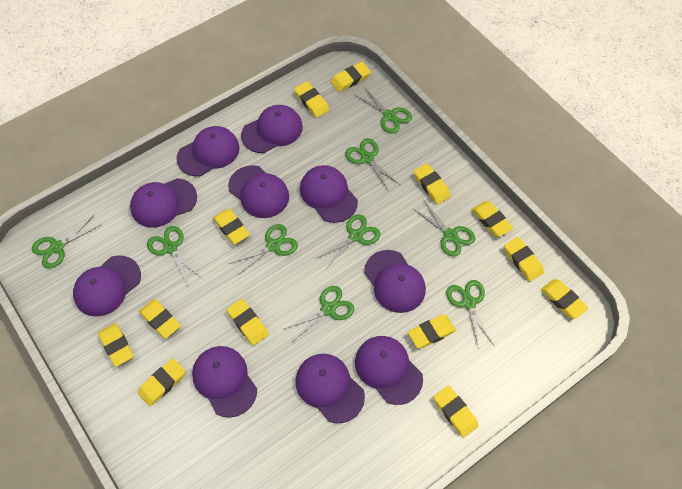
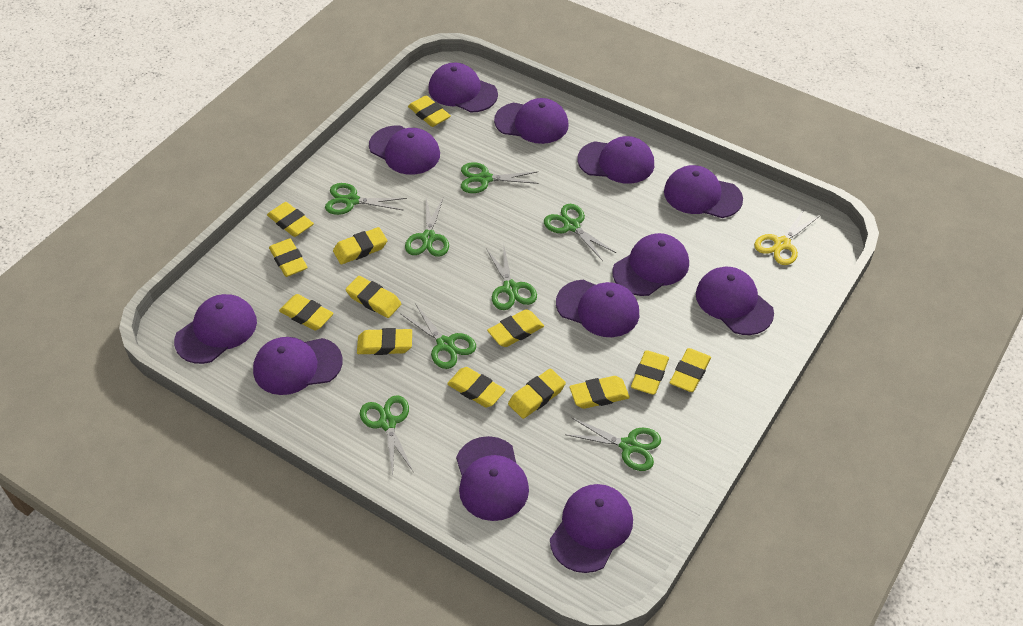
green scissors: [32,215,101,269] [147,226,202,284] [229,224,298,276] [284,286,354,342] [315,214,380,269] [345,138,399,190] [355,87,412,133] [413,201,475,257] [446,280,494,349] = 9 -> [325,183,407,215] [360,395,413,475] [401,303,476,369] [405,198,449,257] [461,162,539,193] [487,247,537,310] [544,204,616,261] [565,418,661,471] = 8
purple cap: [73,255,141,317] [130,178,197,228] [176,126,240,176] [192,346,257,418] [228,165,289,218] [241,105,303,153] [295,354,365,423] [300,165,358,223] [355,336,423,405] [364,250,426,313] = 10 -> [174,294,257,364] [253,337,343,395] [369,126,440,175] [428,63,498,113] [456,436,529,521] [494,98,569,144] [550,484,633,573] [556,280,639,337] [578,136,654,184] [612,233,689,296] [664,165,743,218] [696,267,774,335] = 12
yellow scissors: none = 0 -> [754,209,820,265] = 1

